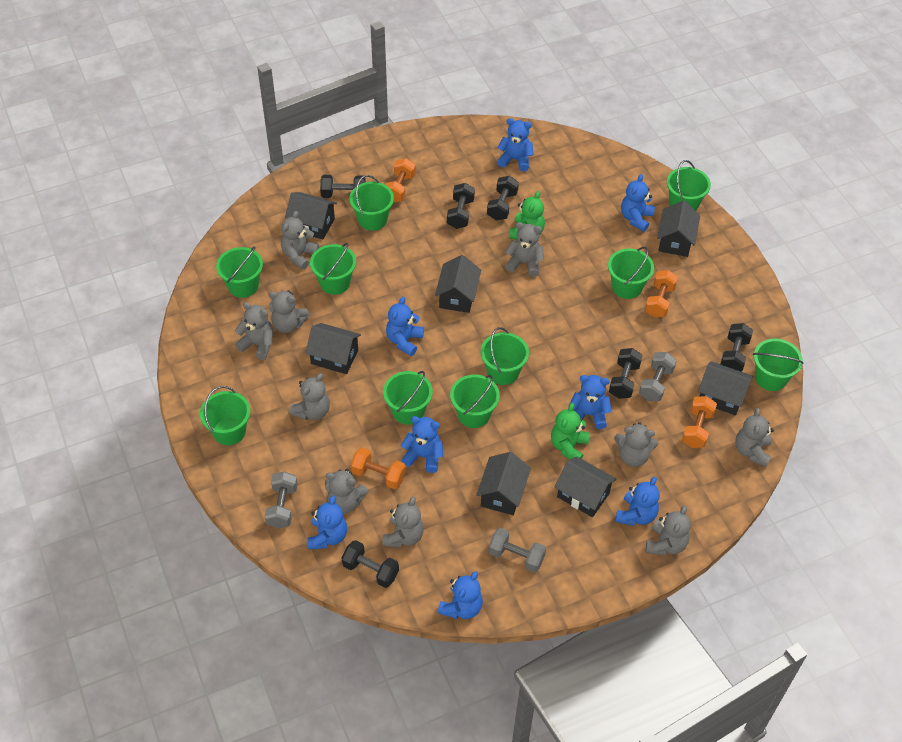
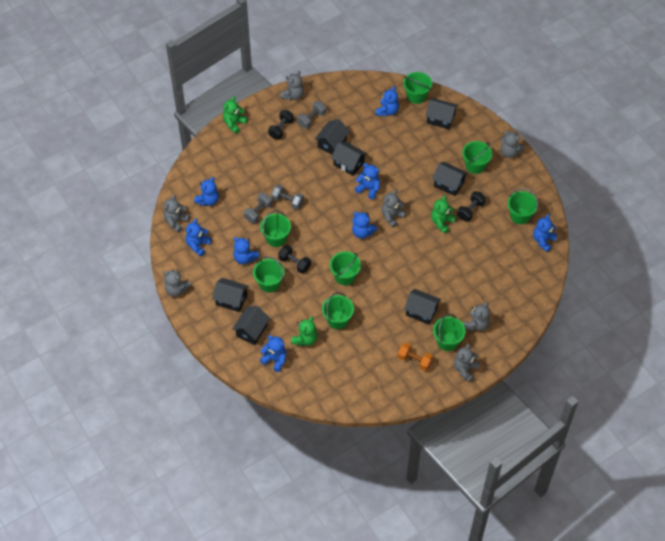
black dumbbell: [320,175,366,198] [342,540,399,588] [447,183,475,229] [487,176,519,220] [609,348,643,399] [721,323,753,371] = 6 -> [268,110,294,139] [278,245,311,274] [458,191,486,221] = 3
green bucket: [200,386,250,445] [216,246,263,298] [310,243,356,295] [349,175,394,231] [383,371,433,425] [450,375,500,428] [481,327,529,385] [608,247,654,299] [667,160,711,211] [753,339,804,391] = 10 -> [253,256,285,293] [260,210,291,247] [322,292,354,329] [330,251,361,285] [403,72,432,104] [433,314,466,351] [462,141,492,174] [508,188,538,224] = 8
green teddy bear: [509,191,545,239] [551,403,589,460] = 2 -> [223,96,248,134] [291,317,317,346] [431,196,456,234] = 3
grey teddy bear: [235,302,273,360] [269,290,310,333] [281,211,319,270] [289,373,330,420] [325,469,368,514] [382,497,424,548] [505,222,544,277] [614,422,658,467] [646,506,691,556] [735,408,774,467] = 10 -> [163,270,191,297] [164,195,190,233] [280,71,304,101] [381,190,407,228] [454,344,480,382] [464,302,490,331] [501,131,525,158] = 7
orange dumbbell: [351,447,406,489] [385,158,416,203] [645,270,678,318] [682,396,717,448] = 4 -> [398,342,433,371] = 1

